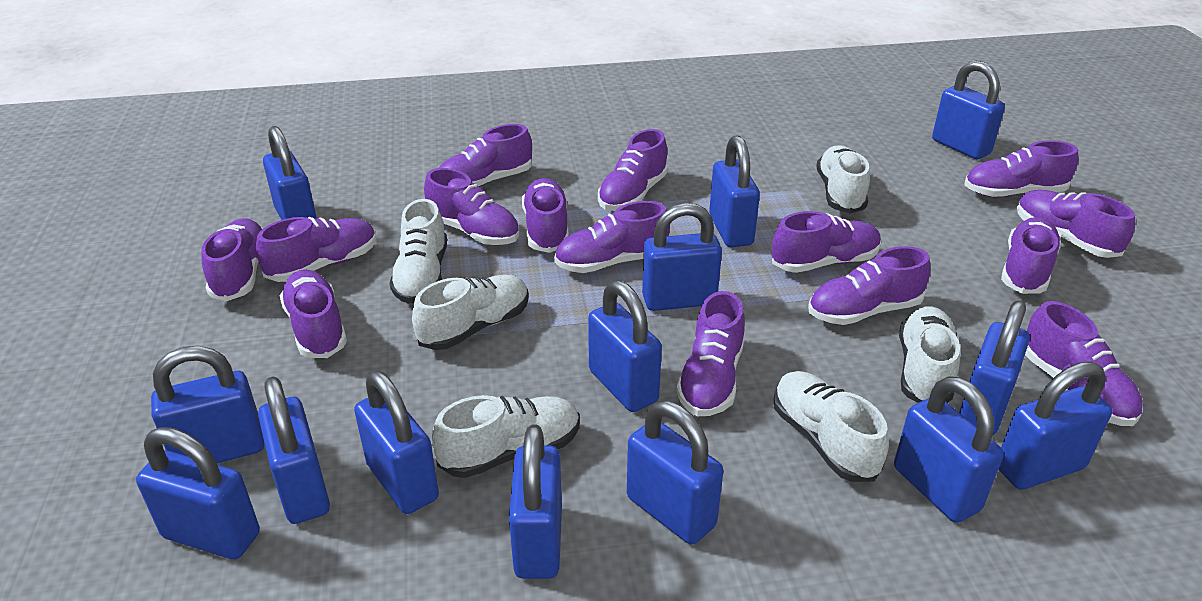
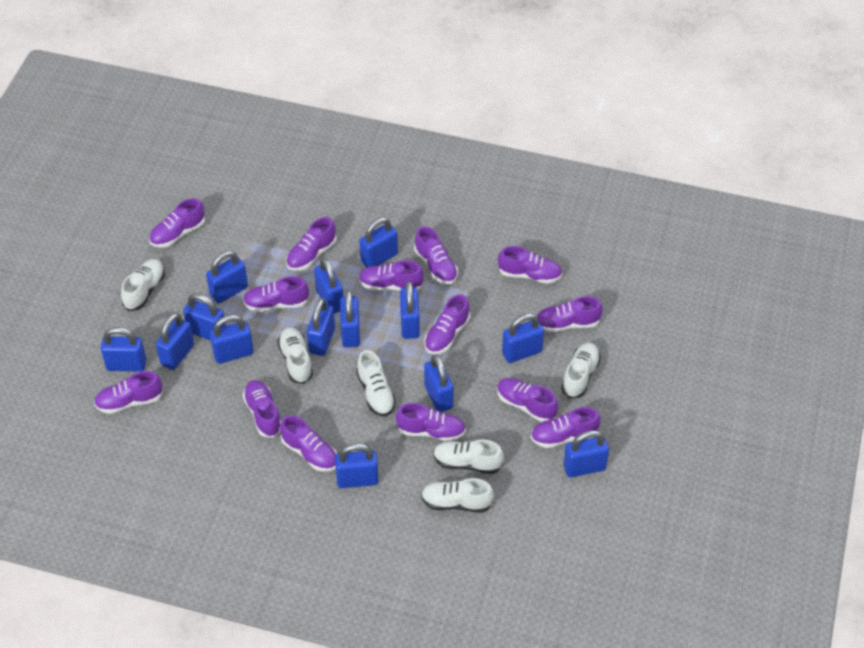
purple shoe: [201,218,262,301] [256,217,377,282] [279,270,347,358] [424,168,519,245] [439,124,532,187] [522,178,569,253] [554,201,670,273] [598,129,669,211] [676,291,745,416] [772,211,881,273] [808,246,930,325] [965,141,1078,197] [1001,217,1061,294] [1017,190,1135,258] [1025,301,1143,426] = 15 -> [94,371,163,414] [149,198,205,248] [243,276,309,312] [243,380,281,437] [280,415,337,472] [286,217,337,271] [359,260,424,291] [396,403,466,441] [414,226,458,284] [424,294,470,354] [497,378,558,422] [498,246,562,284] [531,407,600,448] [537,296,603,332] = 14

